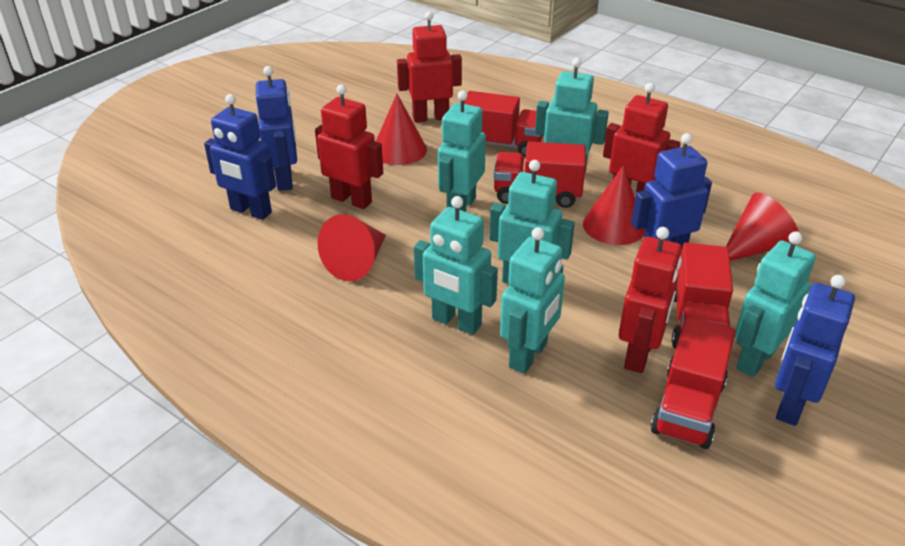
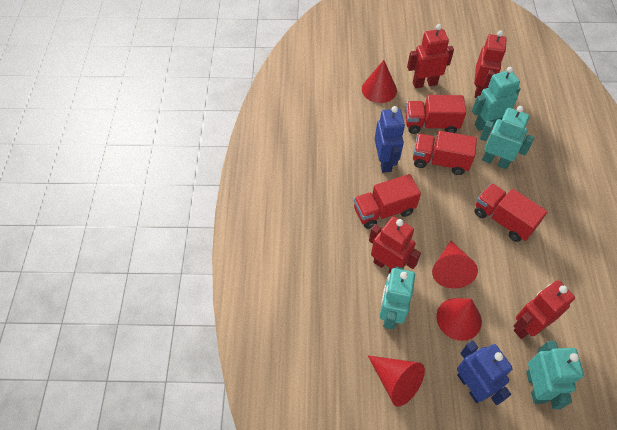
blue robot: [204,94,276,220] [256,66,297,191] [631,133,712,252] [775,275,855,426] = 4 -> [375,106,405,173] [457,341,513,405] = 2
turquoise robot: [414,196,498,335] [438,90,486,212] [489,160,575,284] [500,227,565,374] [535,58,609,172] [735,231,816,377] = 6 -> [380,267,415,329] [472,67,521,131] [480,106,534,169] [526,341,584,409] = 4

